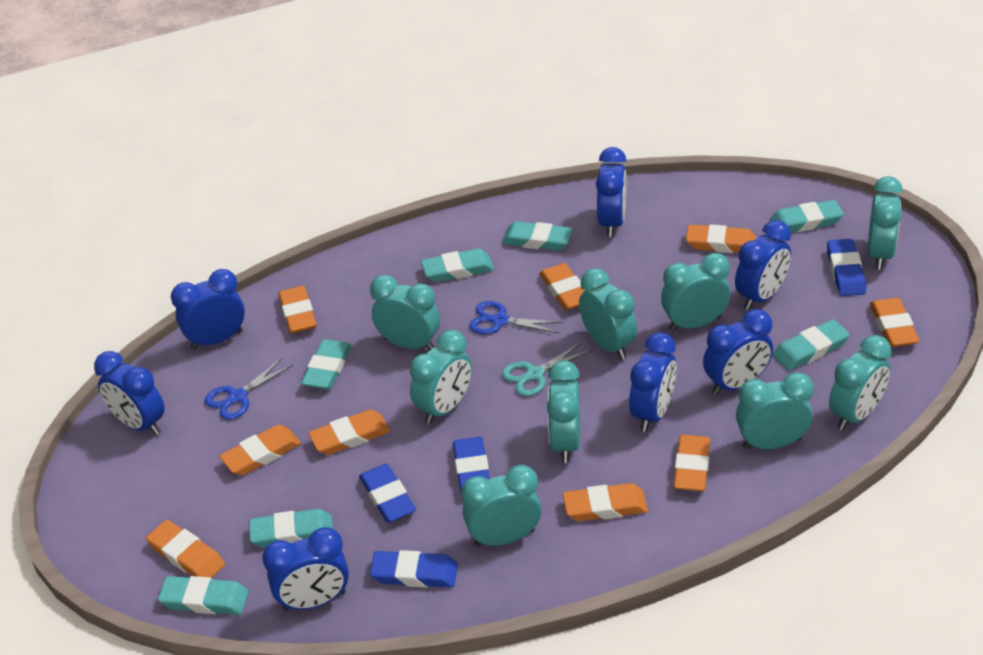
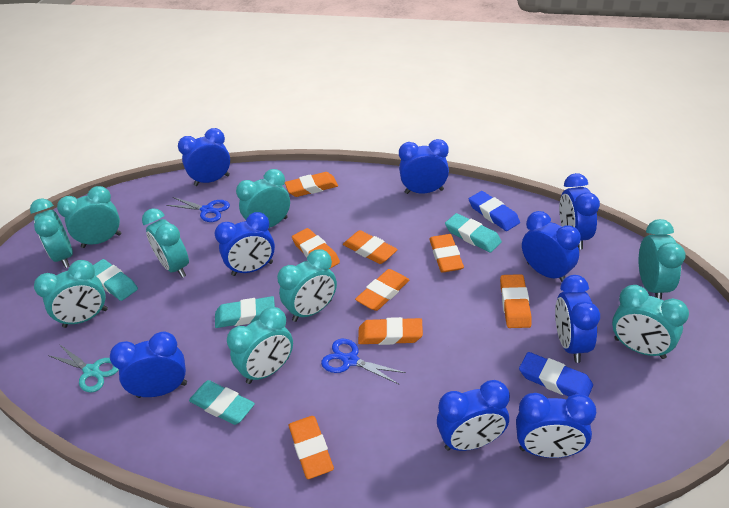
blue clock: [94,351,165,435] [171,269,245,350] [262,527,349,611] [596,147,627,237] [629,332,677,432] [703,309,773,395] [735,220,791,310] = 7 -> [110,332,187,398] [178,128,230,186] [215,212,275,276] [399,139,449,194] [437,380,510,451] [516,393,596,458] [522,211,581,282] [555,275,600,363] [559,173,600,250] = 9
blue eraser: [359,464,416,523] [370,550,458,588] [453,437,490,492] [827,239,866,296] = 4 -> [469,191,520,231] [519,352,593,397] = 2
orange eraser: [146,520,225,578] [219,425,301,475] [279,286,317,333] [308,409,390,455] [539,263,585,310] [563,483,648,521] [674,435,710,491] [686,224,757,253] [870,298,920,347] = 9 -> [285,172,338,197] [289,416,334,479] [292,228,340,269] [343,230,398,264] [355,269,410,311] [358,317,423,345] [429,234,464,273] [500,274,532,328] = 8
turquoise eraser: [158,576,249,615] [249,509,333,548] [301,339,352,389] [421,248,494,282] [502,221,573,251] [770,200,844,232] [773,319,850,371] = 7 -> [93,259,138,301] [189,380,255,425] [215,296,275,328] [445,213,502,253] = 4

